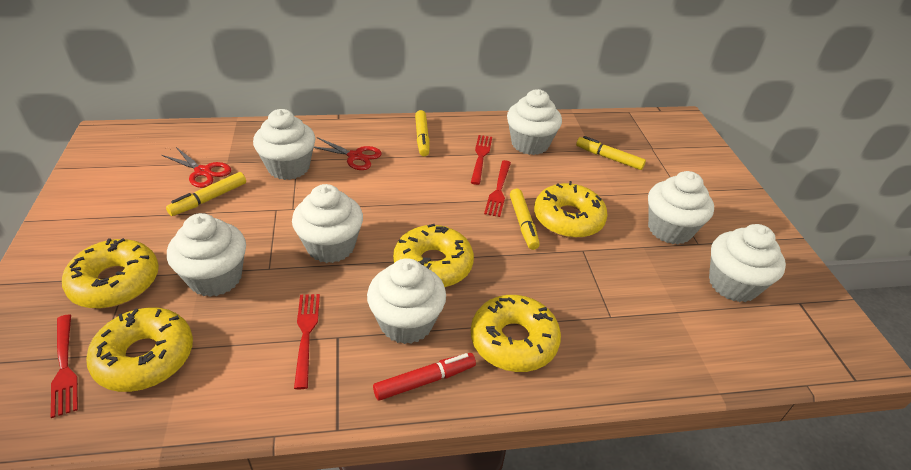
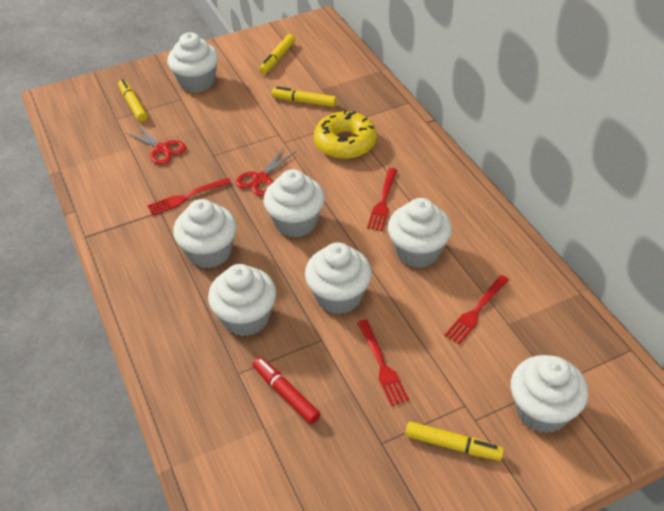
yellow donut: [62,238,159,308] [86,307,193,392] [393,224,474,287] [471,295,561,372] [534,181,608,238] = 5 -> [314,110,377,159] = 1

